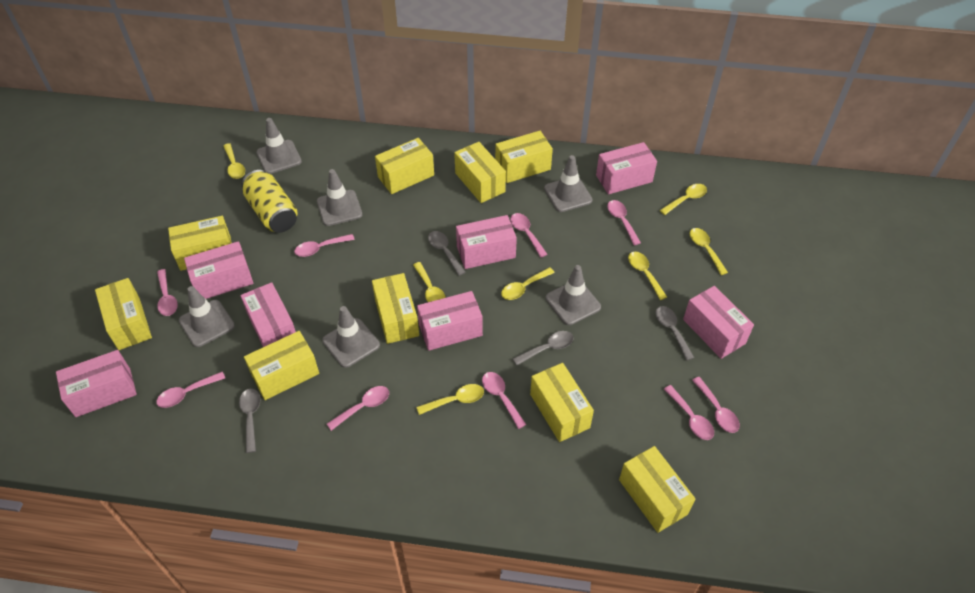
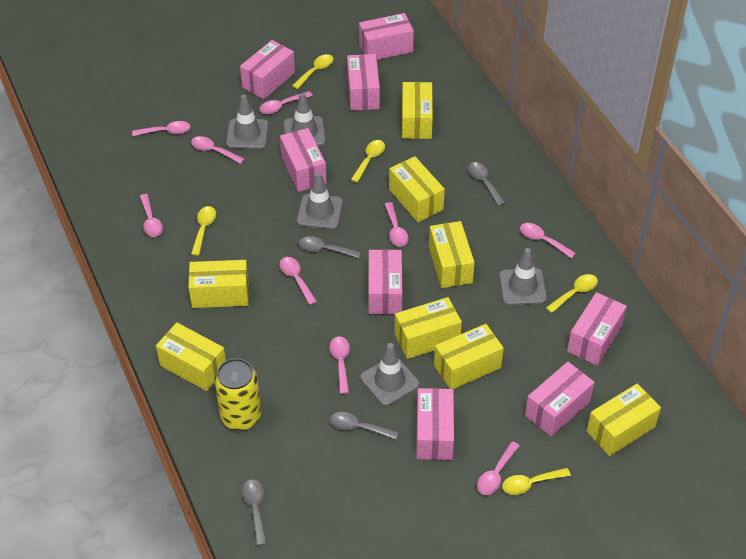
grey traffic cone: [179,286,235,347] [256,118,302,174] [317,169,362,226] [322,306,380,368] [544,155,593,212] [546,265,601,325] = 6 -> [226,95,268,149] [284,93,326,146] [297,172,343,229] [360,343,419,406] [499,248,547,305] = 5
pink box: [56,350,137,417] [184,241,253,299] [240,282,296,347] [417,291,483,351] [456,215,517,269] [596,142,657,194] [683,286,754,359] = 7 -> [240,40,295,99] [280,128,327,192] [347,54,380,111] [359,13,414,60] [369,249,403,314] [416,388,454,460] [525,362,595,436] [567,292,627,366] = 8
yellow box: [95,278,152,350] [168,216,232,271] [244,331,319,400] [372,273,419,344] [375,138,434,194] [454,142,506,203] [495,131,553,183] [530,363,594,442] [619,446,695,533] = 9 -> [156,323,226,391] [188,260,249,308] [389,156,445,222] [395,297,462,359] [402,82,433,139] [429,221,475,288] [434,324,504,389] [587,383,661,456] = 8
yellow spoon: [223,143,245,179] [413,262,446,302] [416,384,484,415] [501,267,555,300] [628,252,667,300] [660,184,707,215] [690,228,728,275] = 7 -> [191,206,216,256] [292,54,333,89] [351,140,385,183] [502,468,571,495] [546,274,598,313] = 5

